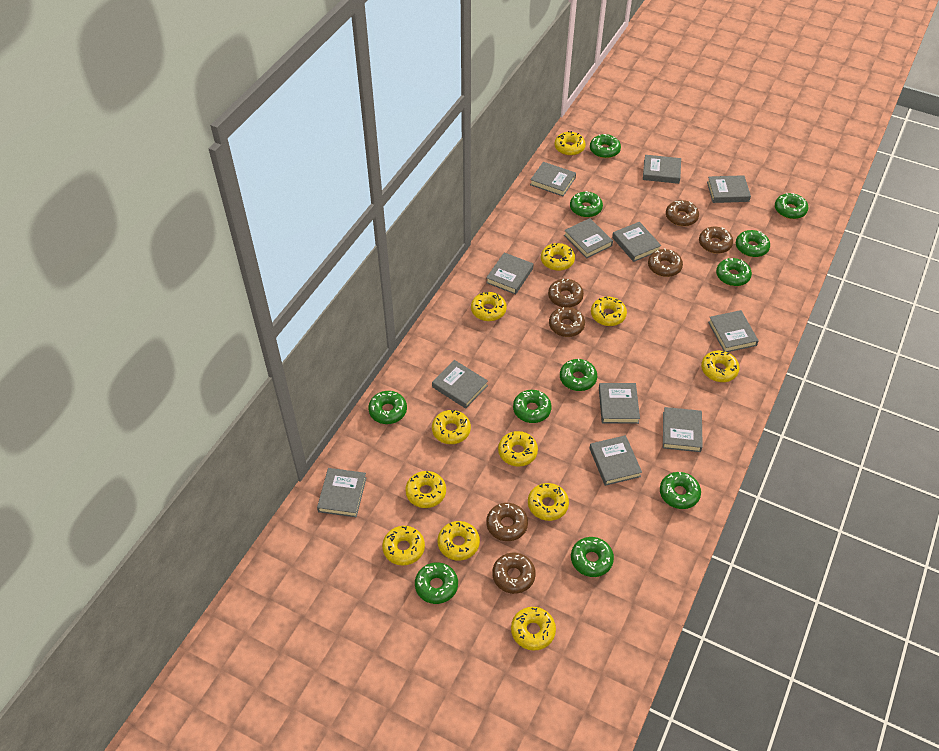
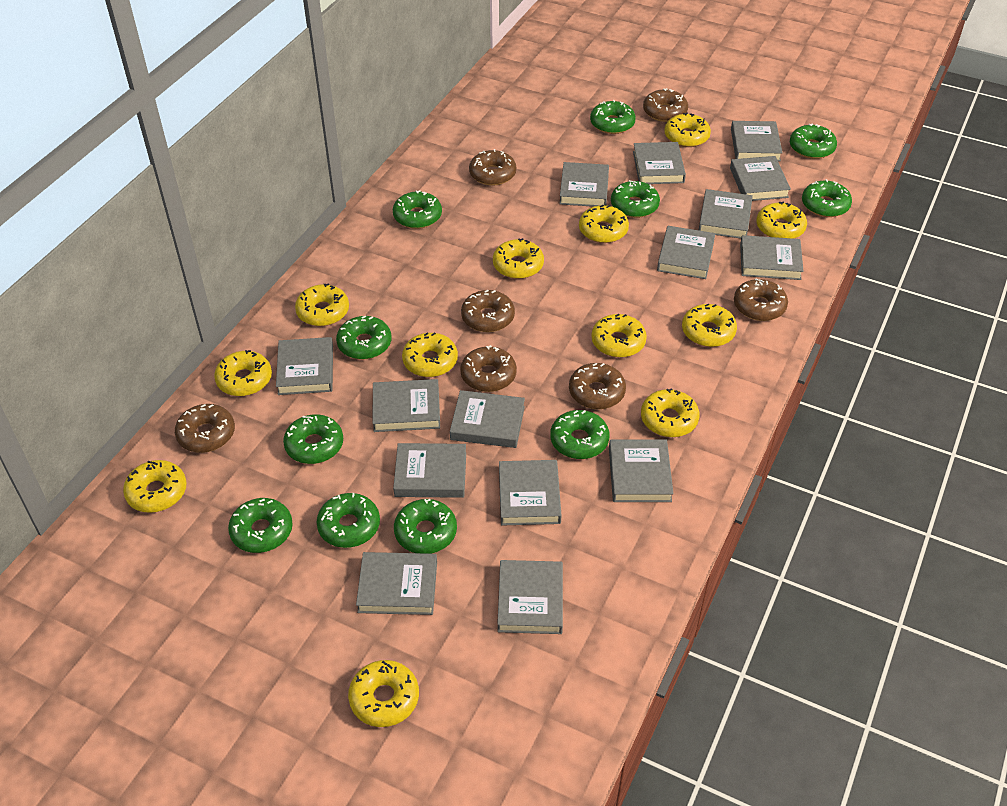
grey book: [317,468,367,517] [432,360,488,409] [486,252,534,295] [530,162,576,196] [564,218,613,259] [589,435,642,486] [599,383,640,424] [612,222,661,262] [643,155,681,184] [663,407,703,452] [707,175,751,203] [708,310,759,352] = 12 -> [276,337,333,395] [356,552,437,615] [373,379,440,432] [393,443,466,498] [450,390,525,448] [497,560,563,634] [499,460,561,525] [559,162,609,207] [609,440,674,502] [633,142,686,184] [657,226,715,279] [699,189,753,239] [730,156,791,201] [731,121,783,161] [740,235,804,280] = 15

